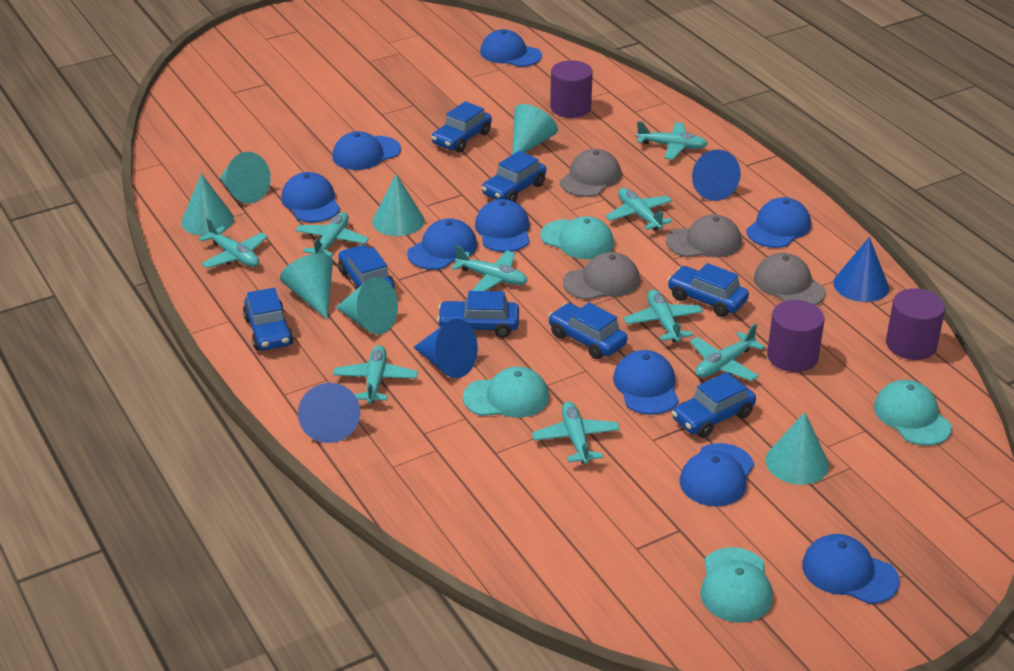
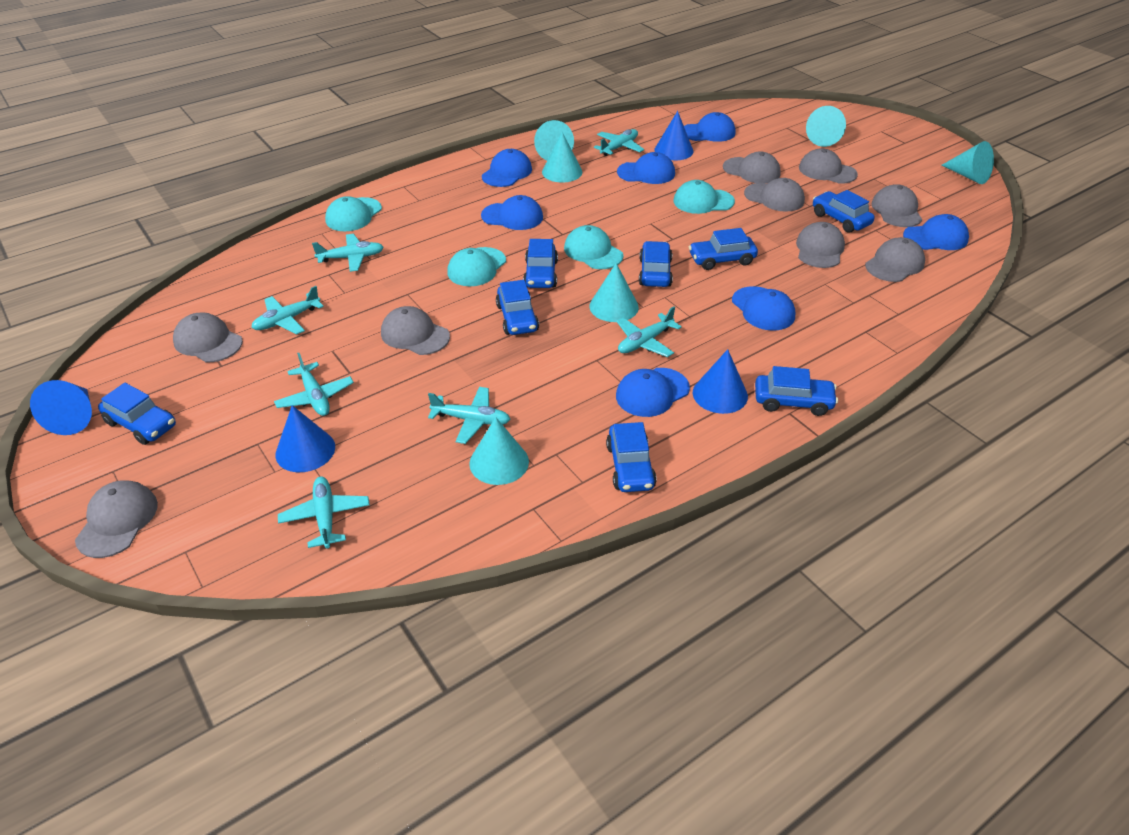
blue cap: [281,172,340,222] [332,131,401,170] [407,218,477,270] [475,199,530,252] [480,29,542,67] [613,350,678,415] [680,443,754,507] [746,197,811,248] [802,534,900,604] = 9 -> [481,195,543,230] [482,149,532,187] [616,368,690,417] [617,152,675,184] [684,112,736,142] [732,286,795,331] [903,214,969,250] = 7
grey cap: [560,149,621,197] [563,252,640,300] [666,214,742,257] [754,253,826,305] = 4 -> [75,480,158,558] [173,312,243,362] [381,306,450,355] [723,151,781,183] [744,178,805,212] [796,222,845,268] [799,148,858,184] [865,237,925,282] [871,184,922,227] = 9
purple cylinder: [550,60,593,118] [767,300,824,372] [886,289,945,360] = 3 -> none = 0
turquoise cone: [181,173,234,236] [220,152,271,203] [280,254,333,319] [336,277,398,335] [372,174,425,236] [512,104,558,155] [765,412,829,485] = 7 -> [469,417,529,485] [534,120,574,160] [542,132,582,183] [589,263,639,322] [806,106,846,147] [942,141,994,184] = 6
turquoise plane: [198,218,268,268] [295,212,369,257] [333,345,418,404] [451,245,528,291] [532,401,620,464] [605,188,672,231] [624,289,703,342] [636,121,708,160] [690,324,765,381] = 9 -> [251,286,324,335] [274,353,354,416] [278,477,370,549] [312,234,384,272] [428,387,511,444] [594,129,644,156] [616,306,682,357] = 7

